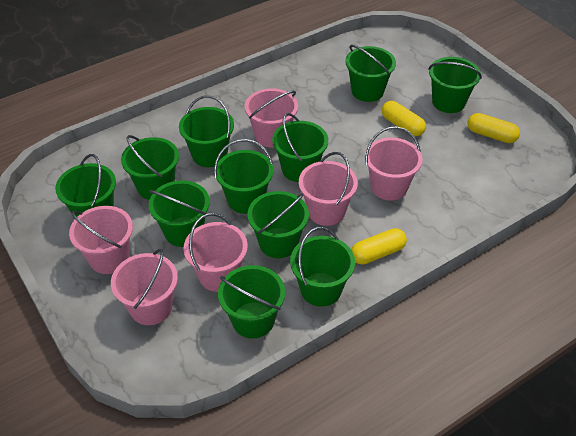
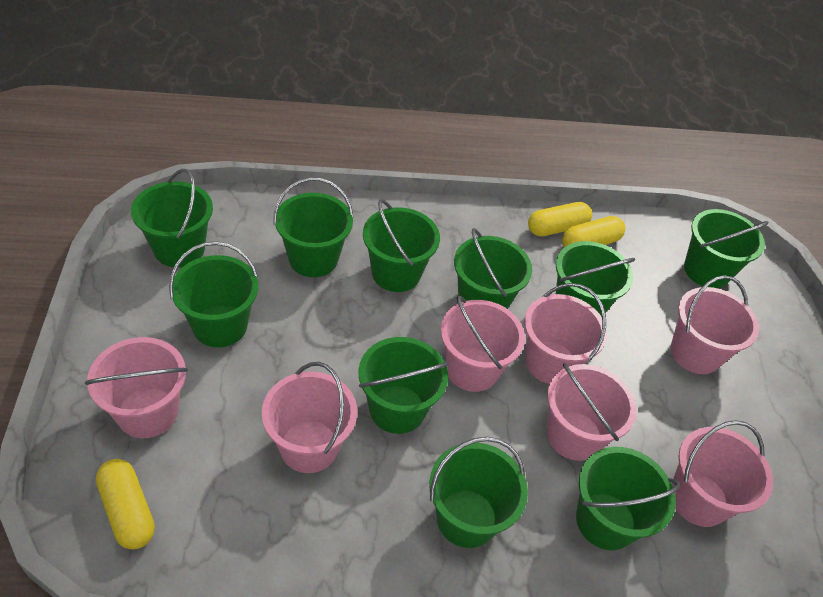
green bucket: [55,154,116,216] [121,135,179,200] [149,181,210,247] [179,95,234,167] [214,139,273,214] [218,265,285,339] [247,191,309,258] [272,113,328,182] [290,227,355,307] [345,45,396,102] [428,57,482,113] = 11 -> [131,169,213,267] [169,241,258,348] [274,177,354,277] [359,337,449,434] [363,199,440,292] [429,437,528,548] [454,228,532,309] [556,241,635,317] [576,447,680,550] [684,209,769,288] = 10
pink bucket: [69,206,133,274] [111,249,178,325] [183,213,248,292] [245,88,298,148] [299,152,358,226] [365,126,423,201] = 6 -> [85,337,188,438] [262,362,357,473] [440,295,525,392] [524,283,607,384] [547,363,637,461] [671,275,759,374] [672,420,773,527] = 7

